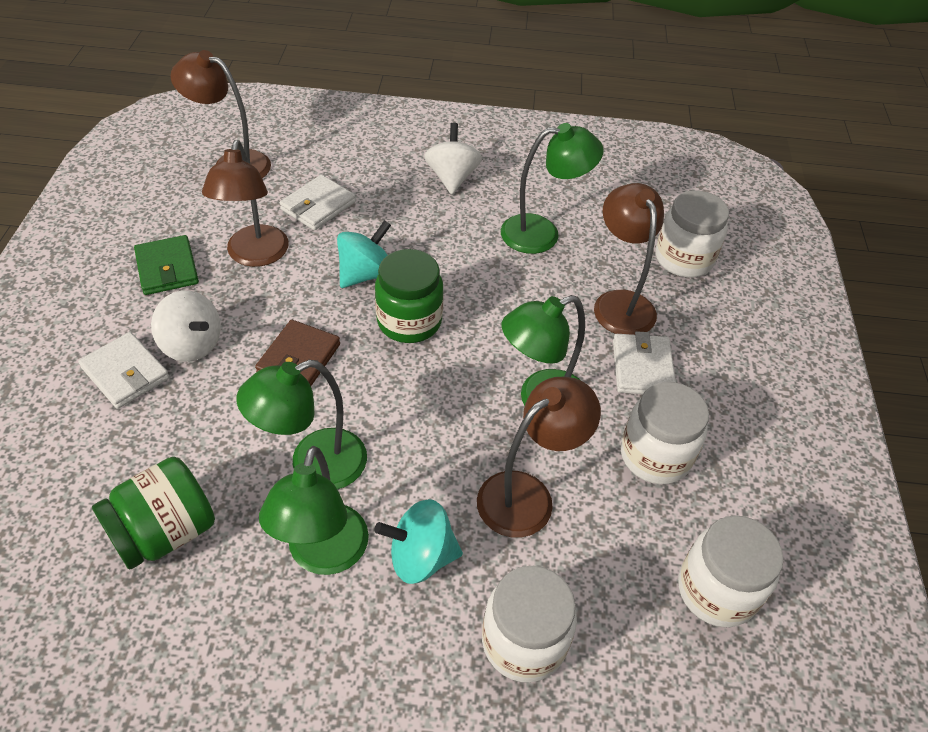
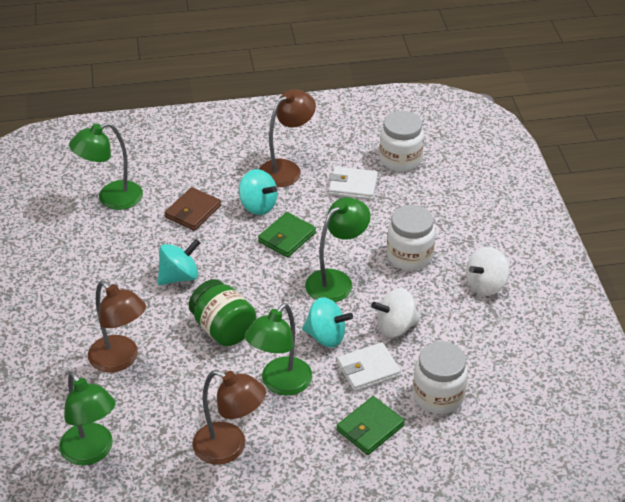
brown lamp: [171,50,271,178] [202,140,289,267] [477,377,601,538] [594,183,664,335] = 4 -> [88,281,146,373] [192,370,266,465] [259,89,316,187] = 3
green jar: [92,457,215,570] [375,249,444,343] = 2 -> [189,279,256,346] = 1
green wallet: [134,235,199,295] = 1 -> [258,212,316,257] [337,396,405,455] = 2
turquoise spinning top: [337,220,391,288] [375,499,463,584] = 2 -> [158,239,200,285] [239,169,278,215] [302,297,353,347] = 3
white jar: [482,566,577,682] [621,382,709,484] [656,190,729,277] [678,515,784,628] = 4 -> [379,111,424,172] [387,205,435,270] [413,341,468,414] = 3
white wallet: [78,332,170,409] [280,175,356,230] [613,331,676,394] = 3 -> [329,167,378,200] [337,342,401,392] = 2

